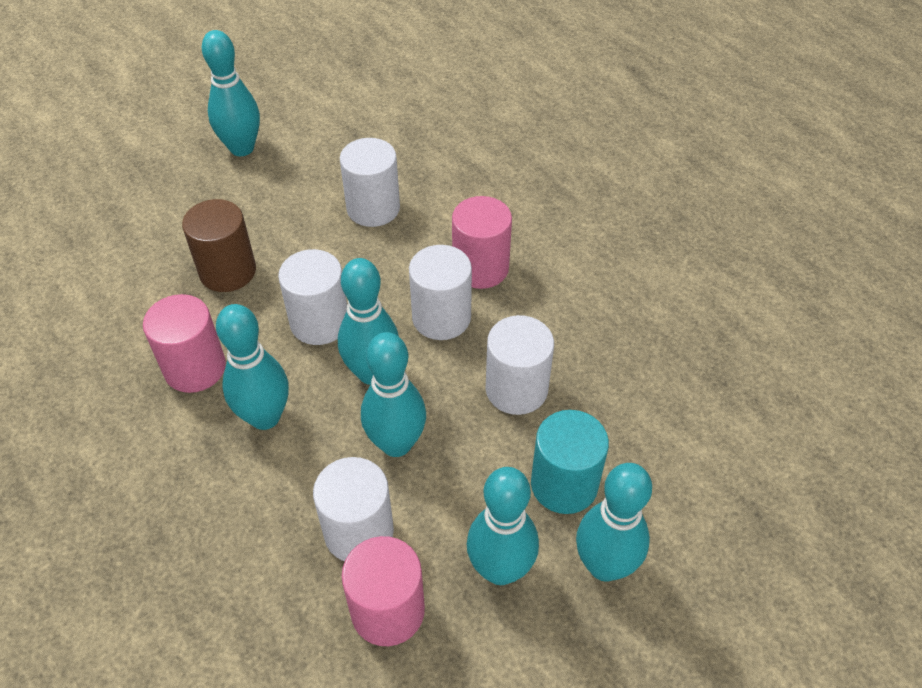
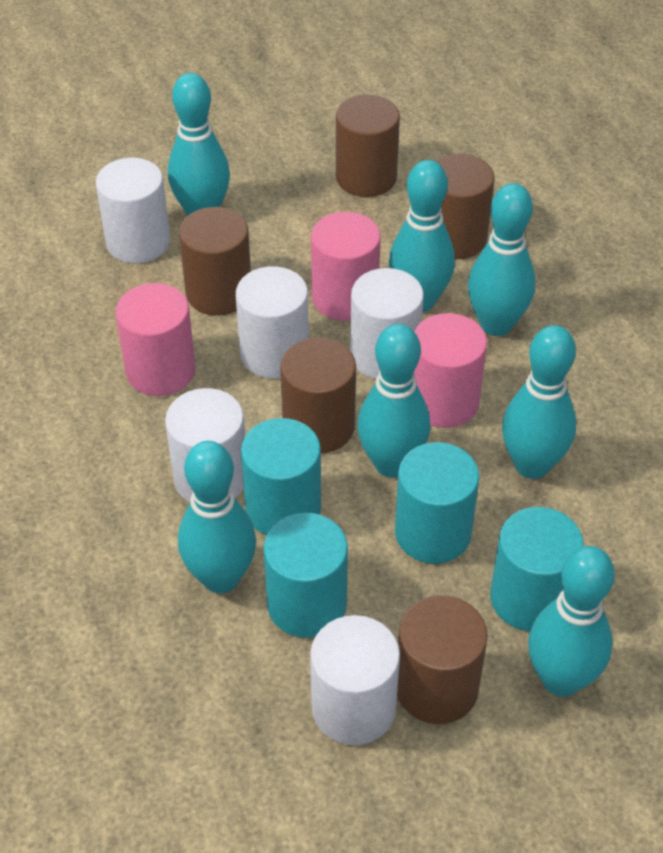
brown cylinder: [182,199,256,292] = 1 -> [179,207,251,316] [280,337,356,453] [336,95,400,197] [397,595,488,724] [436,154,495,259] = 5
turquoise bowling pin: [202,30,260,156] [216,304,289,430] [338,258,399,385] [361,332,426,457] [467,467,539,585] [576,463,652,582] = 6 -> [168,73,230,216] [178,441,256,593] [357,324,431,477] [389,160,455,312] [468,183,535,336] [502,325,576,479] [528,546,615,697] = 7
turquoise cylinder: [531,410,609,514] = 1 -> [241,418,321,535] [263,513,348,638] [395,442,479,564] [490,507,584,631] = 4

